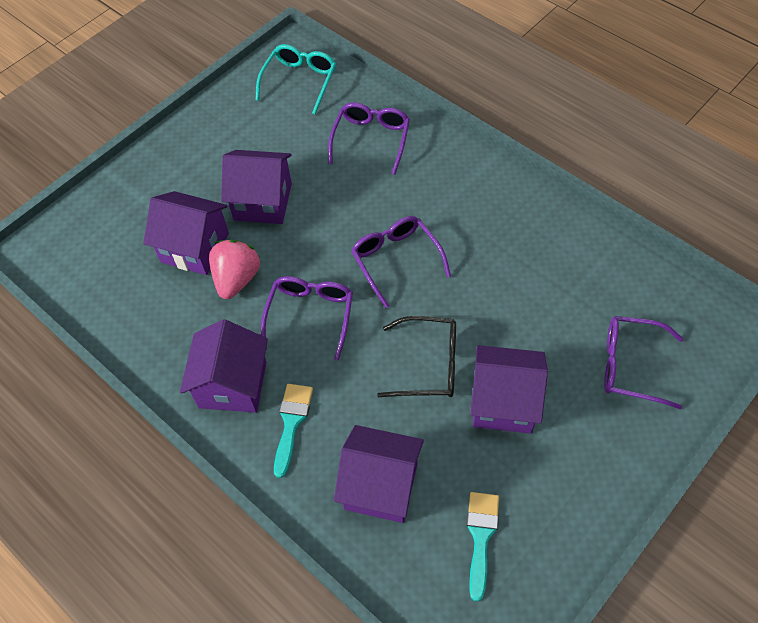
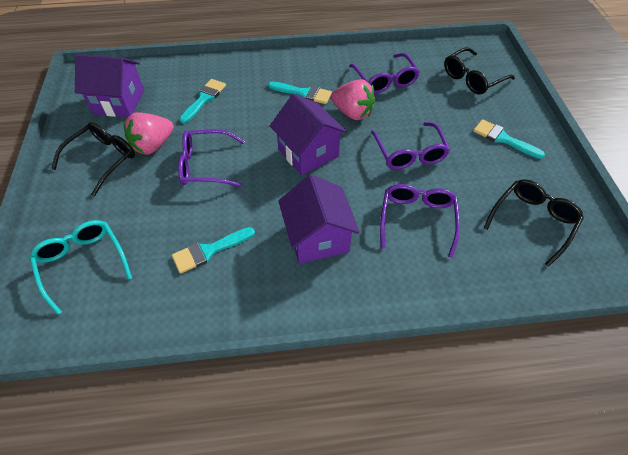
black glasses: [377,316,456,397] = 1 -> [51,122,135,196] [444,47,515,94] [484,179,584,267] = 3
pink strawberry: [209,240,260,299] = 1 -> [123,112,174,155] [331,79,375,120] = 2
purple house: [143,191,229,275] [180,319,268,413] [221,150,292,224] [334,425,424,523] [470,345,548,434] = 5 -> [75,54,144,117] [270,94,347,175] [278,175,360,264] = 3
turquoise brush: [274,384,313,478] [467,492,499,601] = 2 -> [172,227,255,274] [180,79,226,124] [268,82,332,104] [473,119,545,159] = 4

